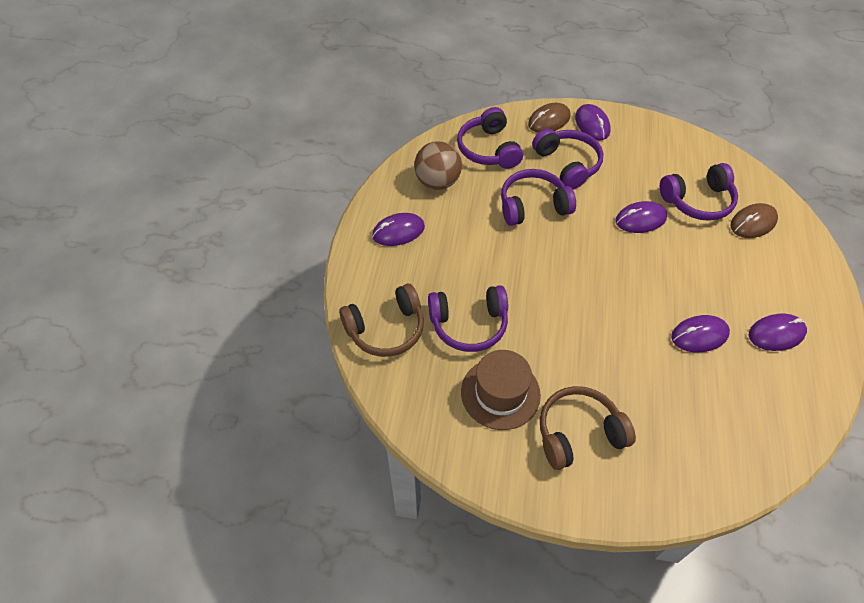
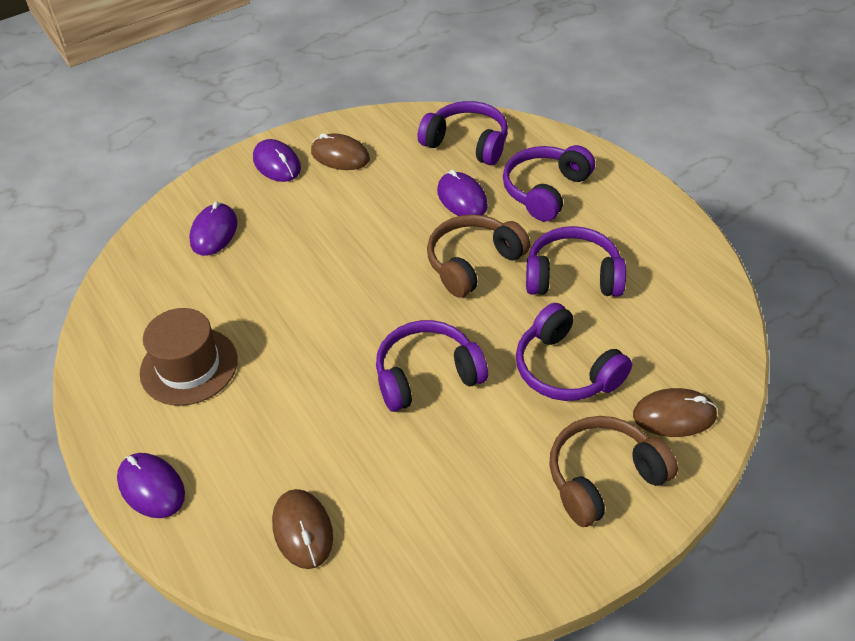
brown ball: [414,141,462,190] = 1 -> none = 0
brown mouse: [528,103,571,133] [730,203,778,238] = 2 -> [272,489,333,569] [311,133,370,170] [633,388,718,437] = 3
purple mouse: [372,213,425,246] [575,104,611,140] [615,201,667,233] [671,315,730,352] [749,314,807,351] = 5 -> [117,453,185,518] [189,201,237,256] [253,139,301,182] [437,170,488,216] = 4

